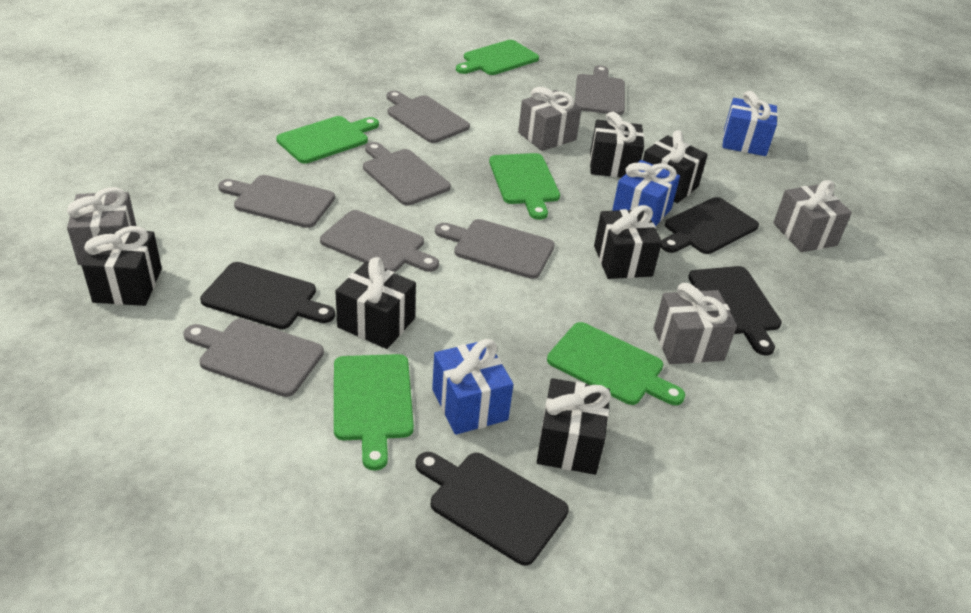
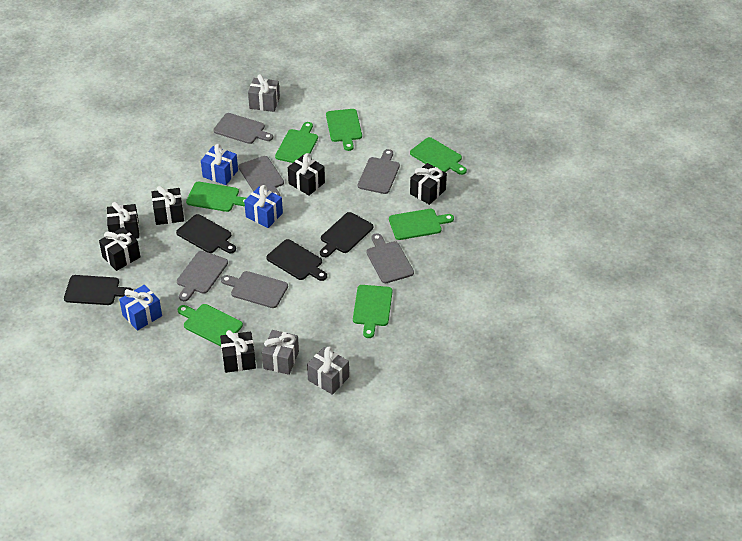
green cutting board: [276,116,379,164] [334,354,414,470] [456,40,539,75] [489,153,560,220] [547,322,685,405] = 5 -> [178,304,243,346] [186,182,247,212] [275,122,318,163] [326,109,362,151] [353,285,393,338] [389,209,454,240] [410,137,467,175] = 7
grey cutting board: [184,319,324,397] [218,175,335,228] [320,210,439,272] [363,142,451,205] [387,90,470,143] [435,219,555,279] [575,65,625,115] = 7 -> [177,251,228,301] [213,113,273,144] [221,271,288,308] [238,156,284,196] [358,149,400,194] [366,233,414,283] = 6
grey gift: [67,187,136,265] [518,87,582,151] [654,283,737,364] [773,180,852,252] = 4 -> [248,74,280,112] [262,330,299,375] [307,346,349,395] = 3

